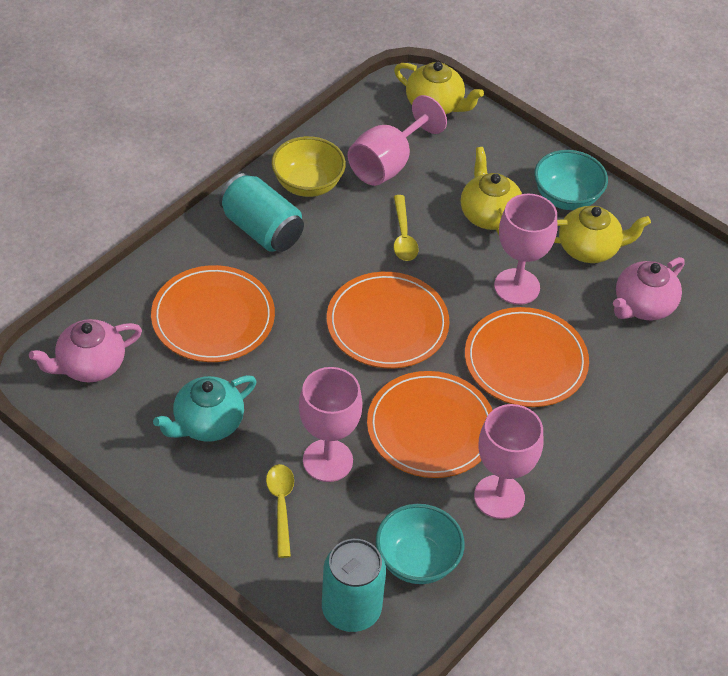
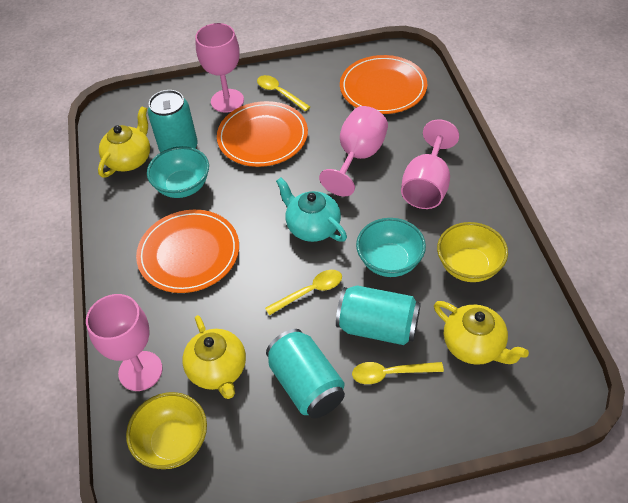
orange plate: [151,265,275,362] [327,272,449,368] [367,371,492,478] [465,307,589,407] = 4 -> [136,210,239,293] [217,101,308,167] [340,55,427,114] = 3
pink teapot: [29,319,142,382] [613,257,685,320] = 2 -> none = 0
turquoise can: [219,173,304,252] [322,539,386,632] = 2 -> [148,90,198,153] [266,329,345,418] [336,285,421,345] = 3
yellow bowl: [271,136,346,197] = 1 -> [126,392,207,469] [437,222,508,282] = 2
yellow spoon: [266,464,294,558] [394,195,418,261] = 2 -> [257,75,310,111] [265,270,342,316] [352,362,444,384] = 3

